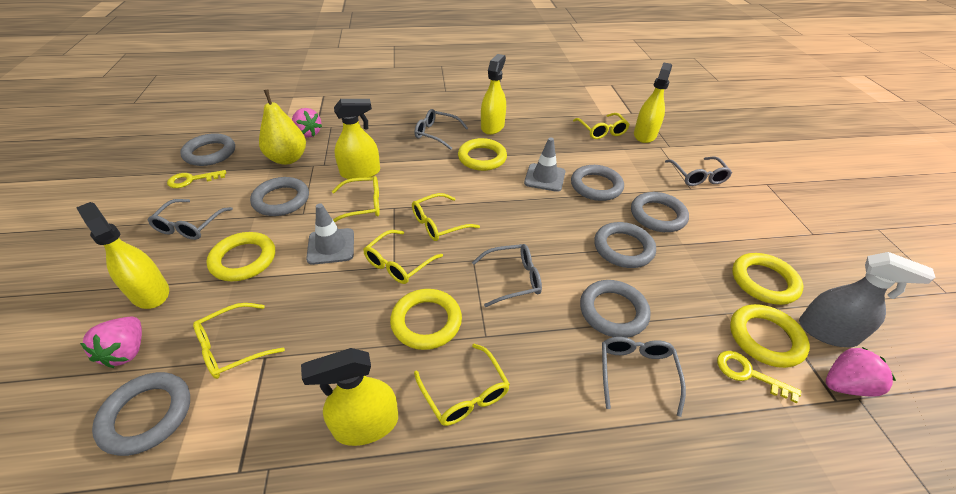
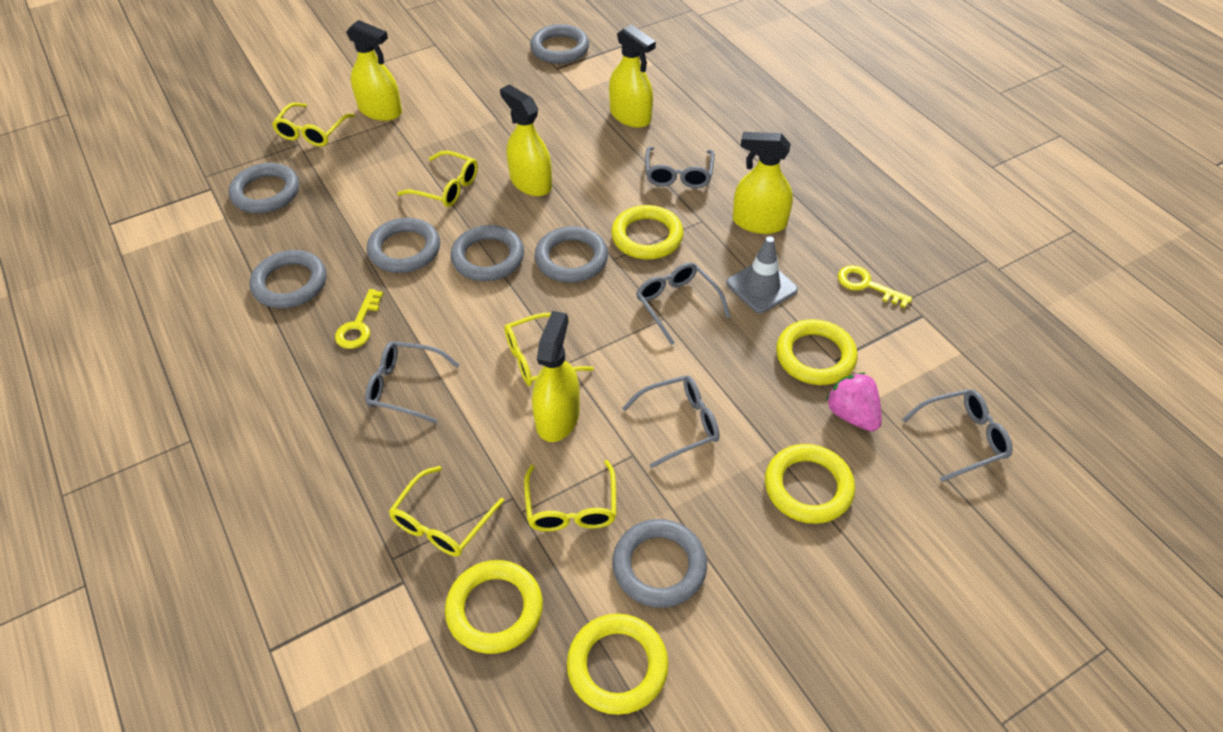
grey spray bottle: [799,252,936,347] = 1 -> none = 0
grey traffic cone: [306,203,354,265] [524,137,565,192] = 2 -> [726,236,798,313] = 1
pink strawberry: [80,317,142,368] [292,108,322,138] [826,347,896,397] = 3 -> [826,373,882,431] = 1
yellow glasses: [193,303,285,379] [332,176,380,222] [363,230,443,284] [412,193,480,241] [414,344,510,426] [573,113,630,139] = 6 -> [272,103,355,147] [389,466,504,557] [397,150,478,207] [504,313,594,386] [524,460,617,532] = 5
yellow pear: [259,89,306,165] = 1 -> none = 0

